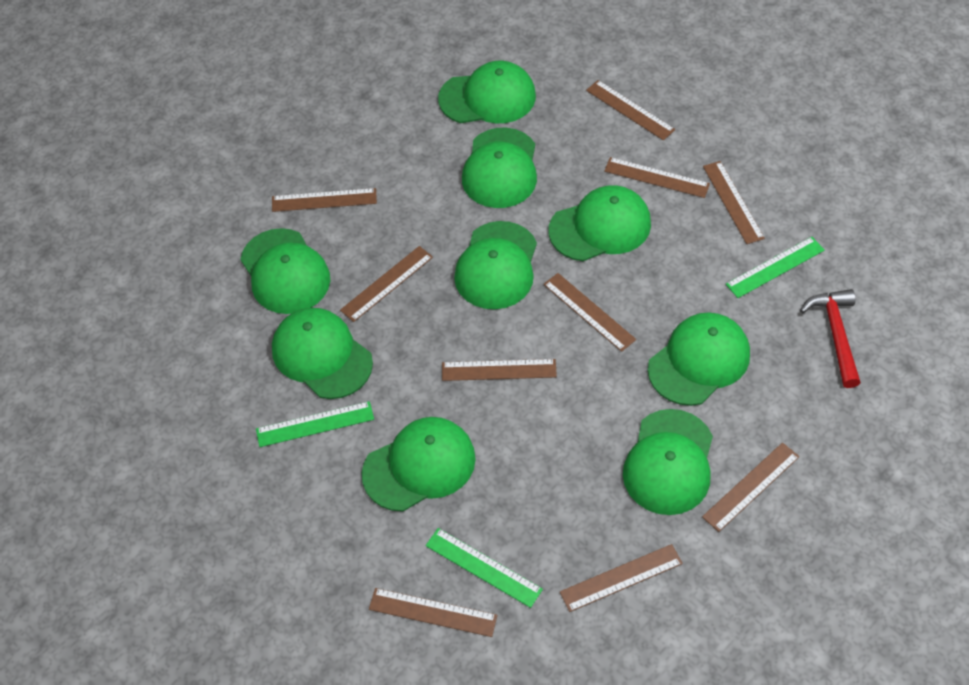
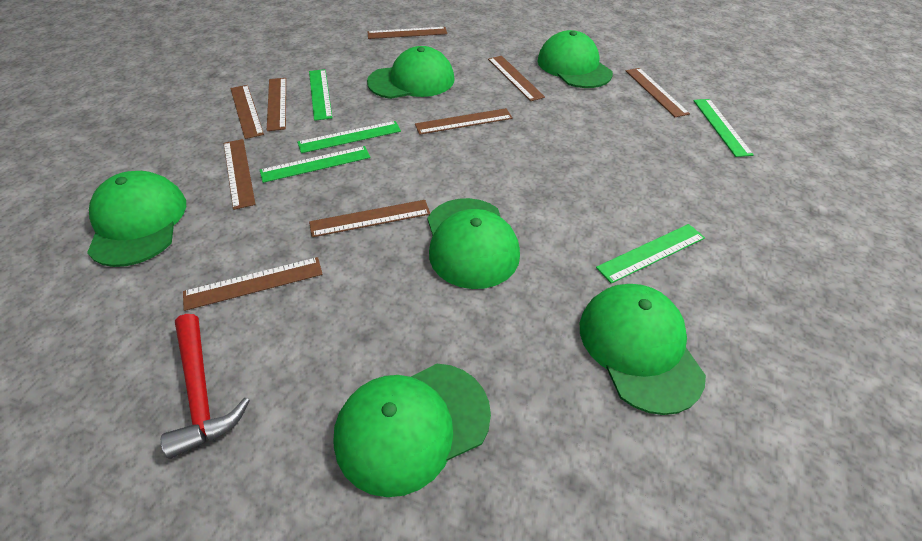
brown ruler: [272,188,377,212] [340,246,433,322] [369,588,497,637] [442,359,557,381] [543,273,636,352] [560,544,683,612] [586,80,675,141] [604,157,710,198] [702,443,799,532] [703,161,765,244] = 10 -> [183,257,323,311] [224,139,256,210] [230,85,264,139] [267,78,286,131] [309,200,430,237] [367,27,447,39] [415,108,513,135] [488,56,545,101] [626,68,690,117] = 9
green cap: [240,228,330,314] [272,308,373,399] [362,417,476,512] [438,61,536,123] [454,221,537,309] [462,128,537,208] [549,185,651,261] [623,409,713,515] [648,312,750,406] = 9 -> [87,171,186,267] [333,364,491,497] [367,46,455,99] [427,198,520,289] [537,30,613,88] [580,284,706,415] = 6
green ruler: [256,401,374,447] [426,528,543,608] [726,237,825,298] = 3 -> [260,146,370,183] [297,121,401,153] [309,69,332,121] [596,224,705,284] [693,99,754,157] = 5

